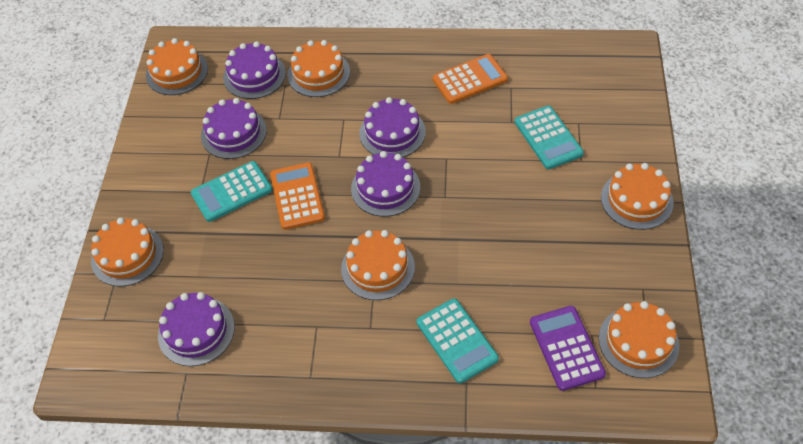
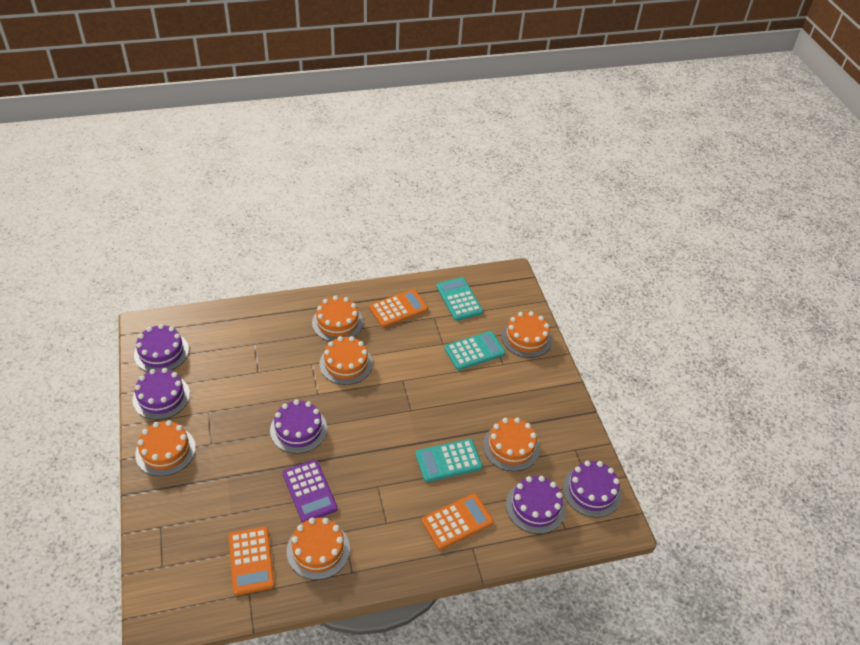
orange calculator: [270,162,325,230] [433,54,508,104] = 2 -> [228,527,275,595] [369,289,428,327] [422,493,493,550] = 3

